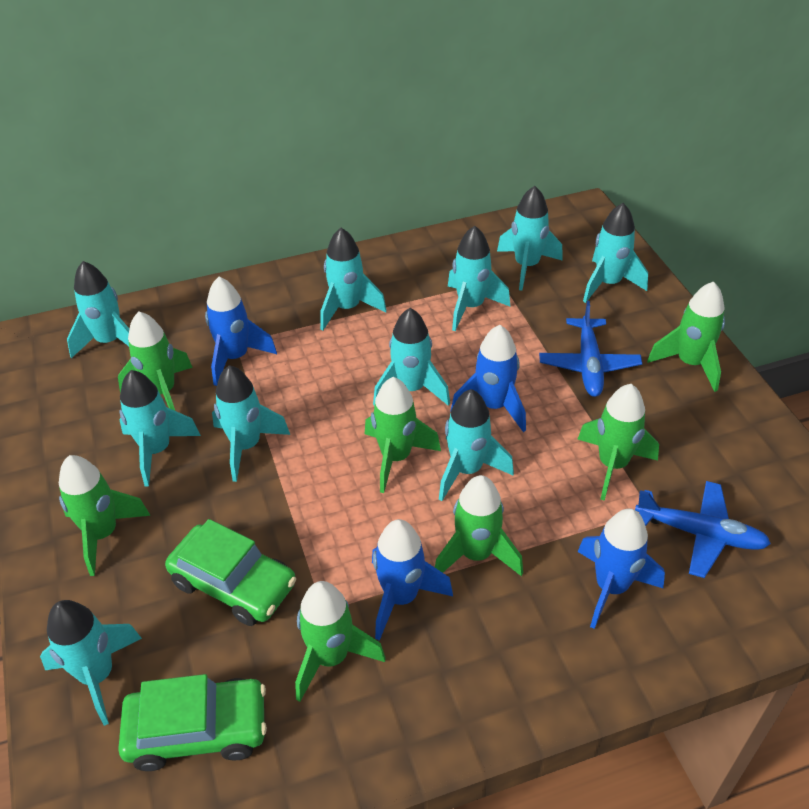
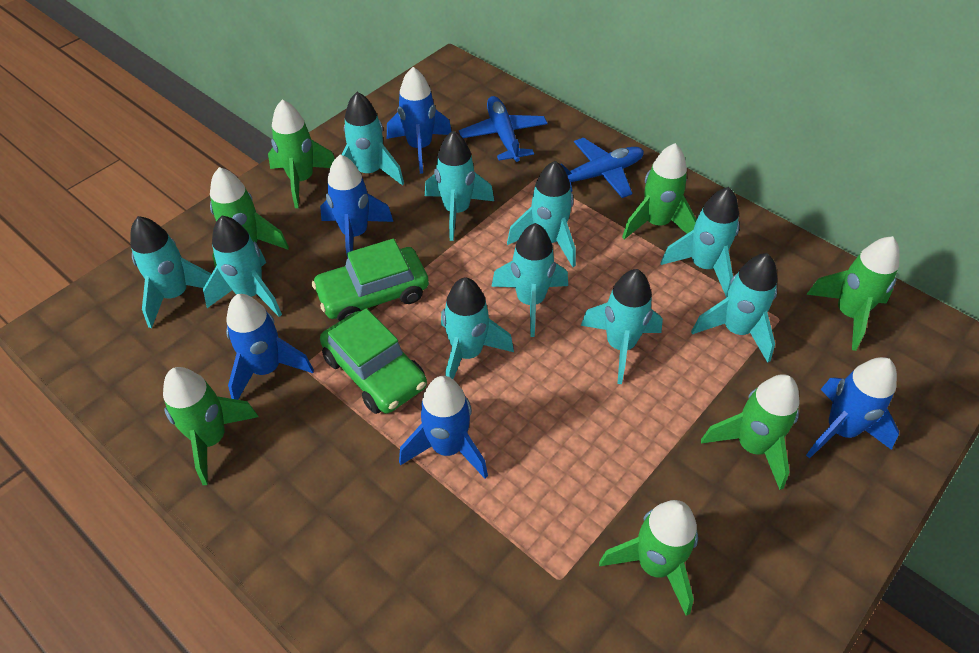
blue rocket: [205,277,277,386] [372,519,453,641] [451,325,526,432] [578,508,665,629] = 4 -> [226,294,314,400] [320,154,393,257] [387,67,452,174] [399,376,488,478] [806,357,899,459] = 5

